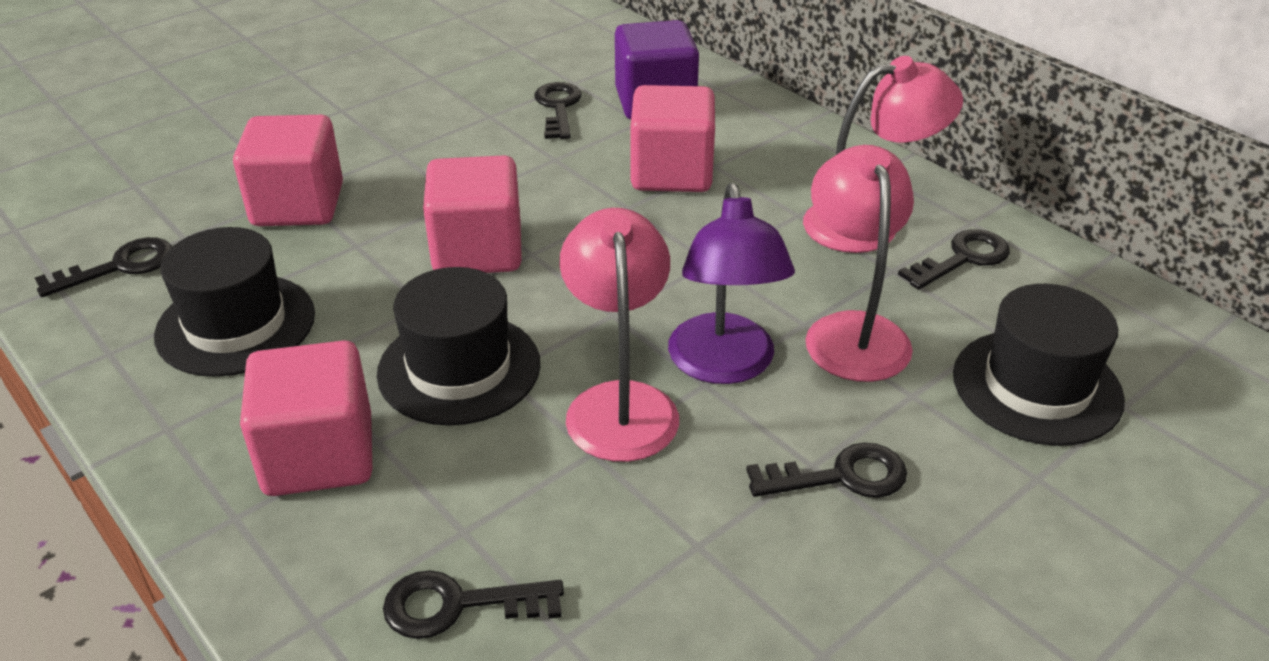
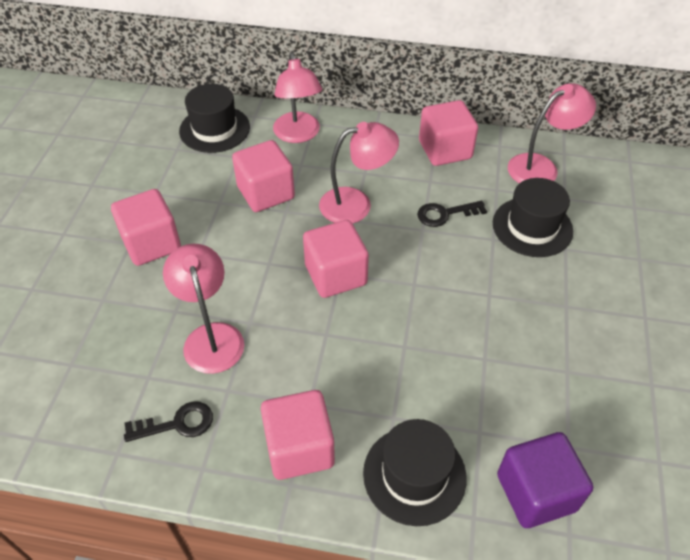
black key: [35,237,172,297] [383,570,564,639] [534,82,582,139] [746,443,907,498] [898,229,1010,290] = 5 -> [124,401,213,442] [417,201,487,227] = 2
pink cube: [233,115,343,226] [240,340,372,496] [423,155,522,273] [630,85,715,192] = 4 -> [111,189,181,266] [232,140,295,212] [261,390,335,480] [303,220,369,298] [419,100,478,166] = 5
pink lamp: [559,208,679,462] [803,56,963,253] [806,145,914,382] = 3 -> [163,244,244,374] [273,53,322,143] [319,122,399,224] [508,83,596,183] = 4
purple lamp: [668,183,795,384] = 1 -> none = 0

